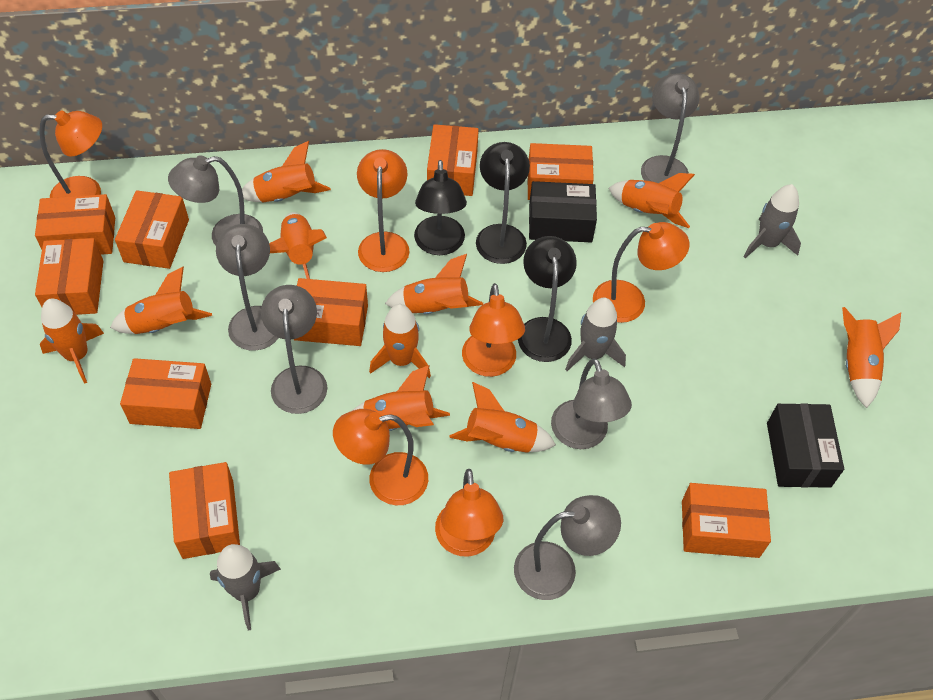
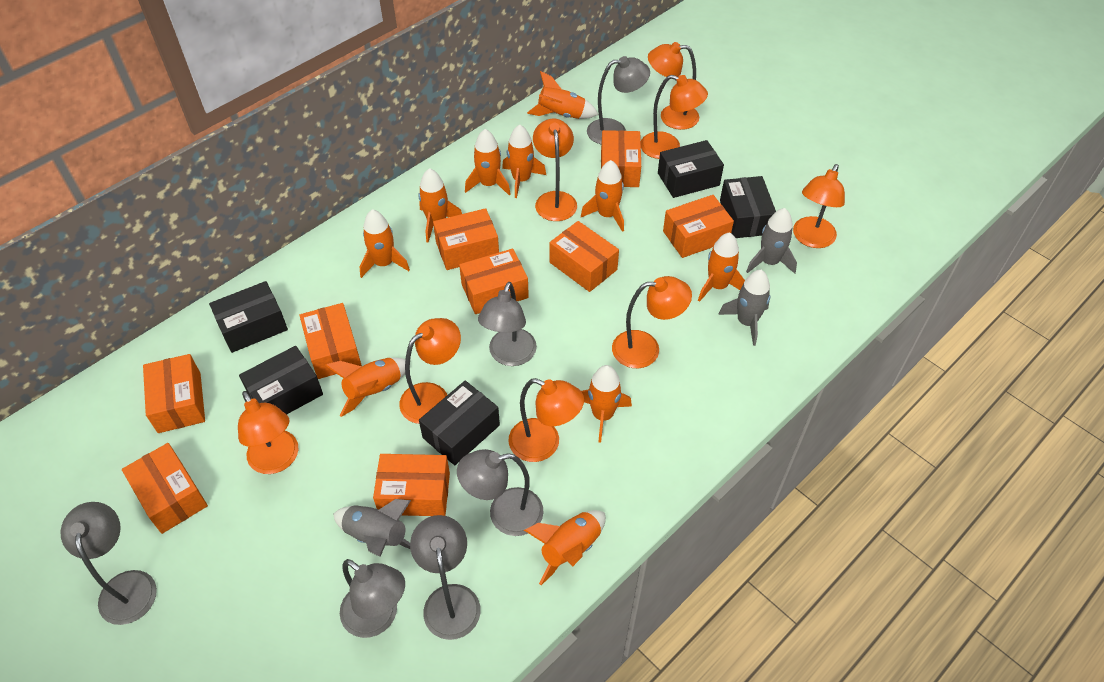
black box: [529,181,597,242] [767,404,844,488] = 2 -> [209,281,288,353] [239,346,323,414] [419,381,500,465] [658,140,724,198] [720,176,776,238] = 5
black lamp: [414,160,467,255] [476,142,530,264] [518,236,577,362] = 3 -> none = 0
orange lamp: [39,110,102,198] [333,409,428,505] [357,149,409,272] [435,469,503,557] [462,283,525,377] [593,222,690,323] = 6 -> [238,391,299,474] [399,318,461,424] [508,378,584,462] [533,118,577,221] [612,276,692,368] [641,75,708,159] [648,42,699,130] [793,164,845,248] = 8

